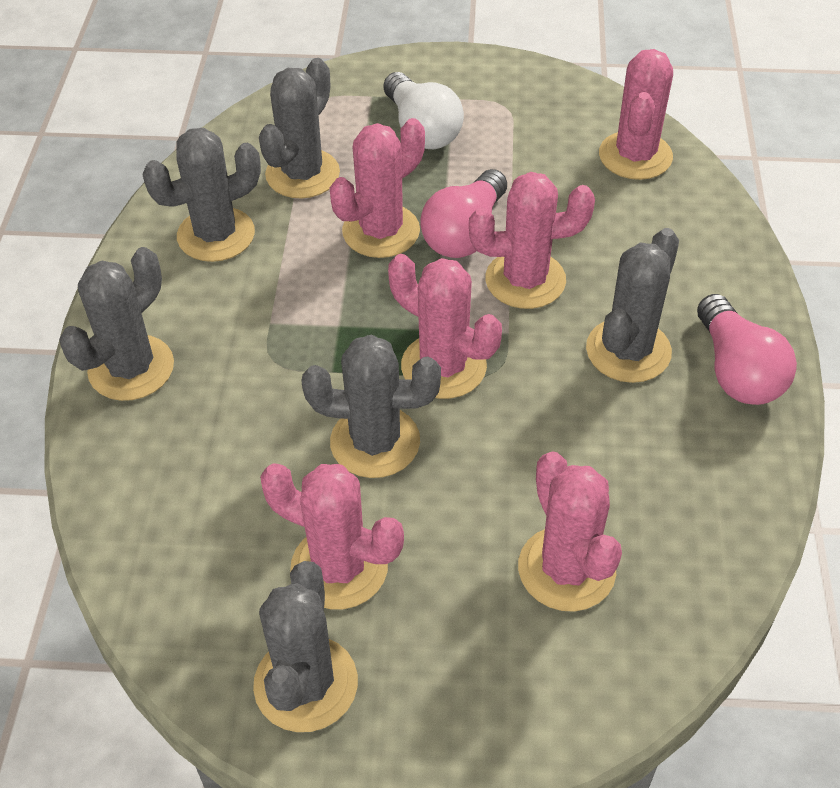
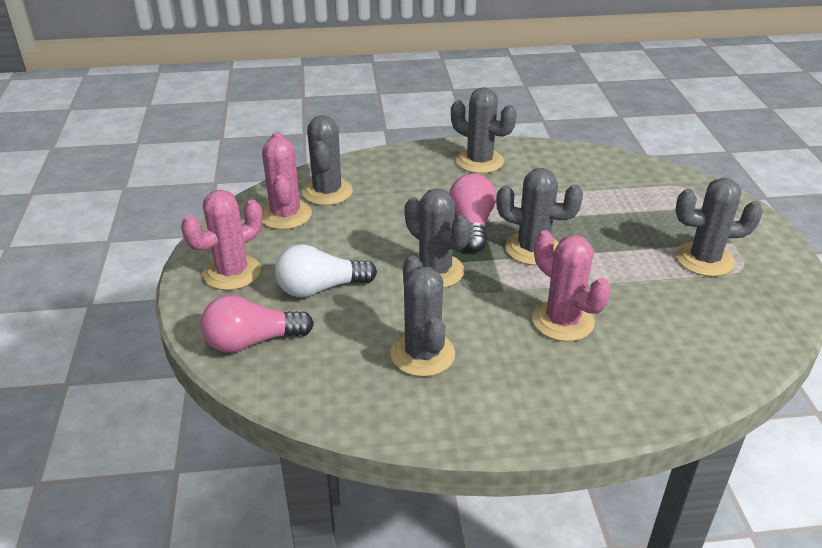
pink cactus: [260,464,404,609] [330,118,425,258] [388,254,502,399] [469,172,595,309] [518,451,622,612] [599,49,673,180] = 6 -> [181,190,262,290] [262,132,312,230] [532,230,611,342] = 3

